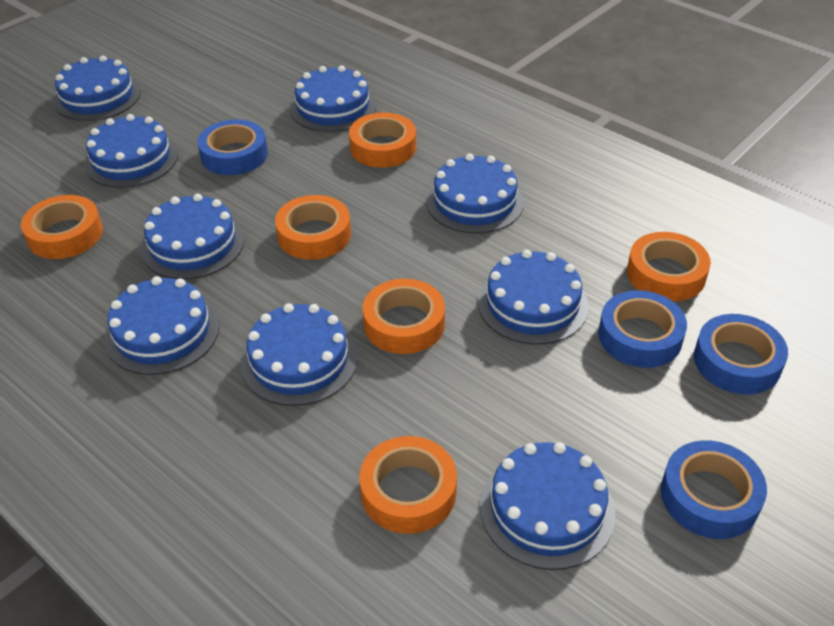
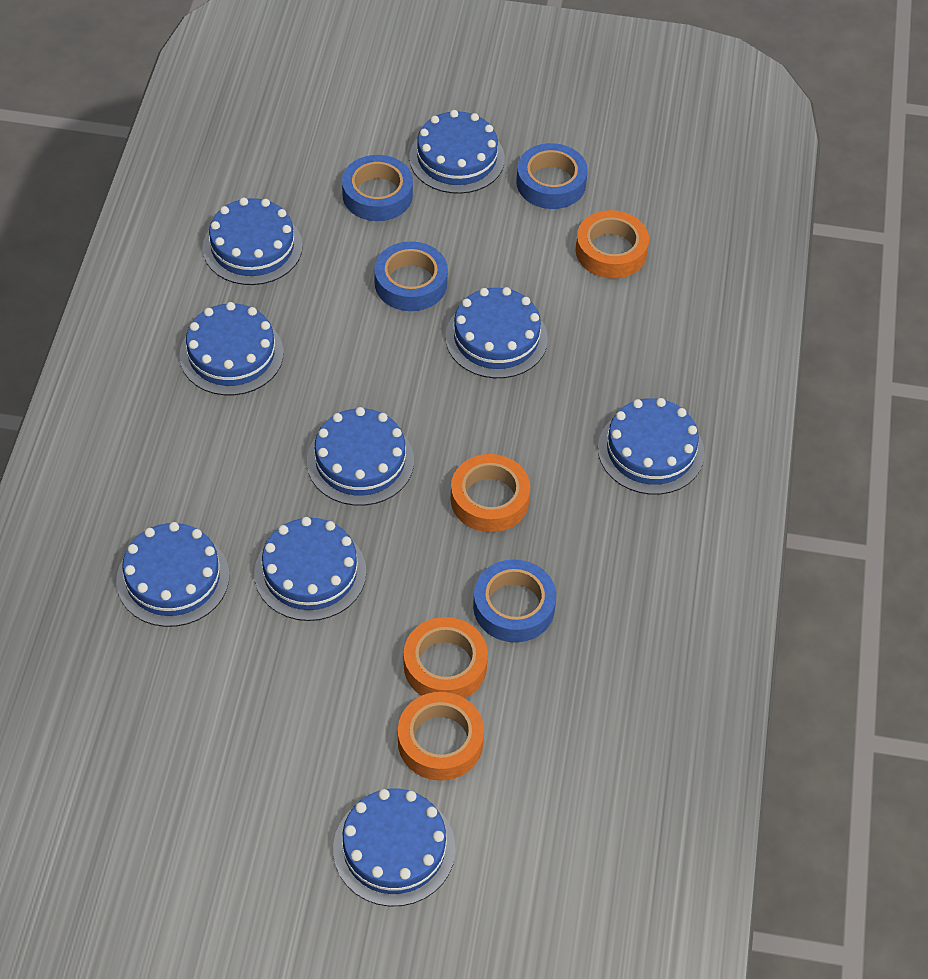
orange tape: [21,195,103,259] [275,195,351,260] [349,113,416,168] [359,436,457,534] [362,279,445,354] [627,232,711,301] = 6 -> [398,692,484,781] [404,617,488,698] [451,454,530,532] [576,210,649,279] = 4

